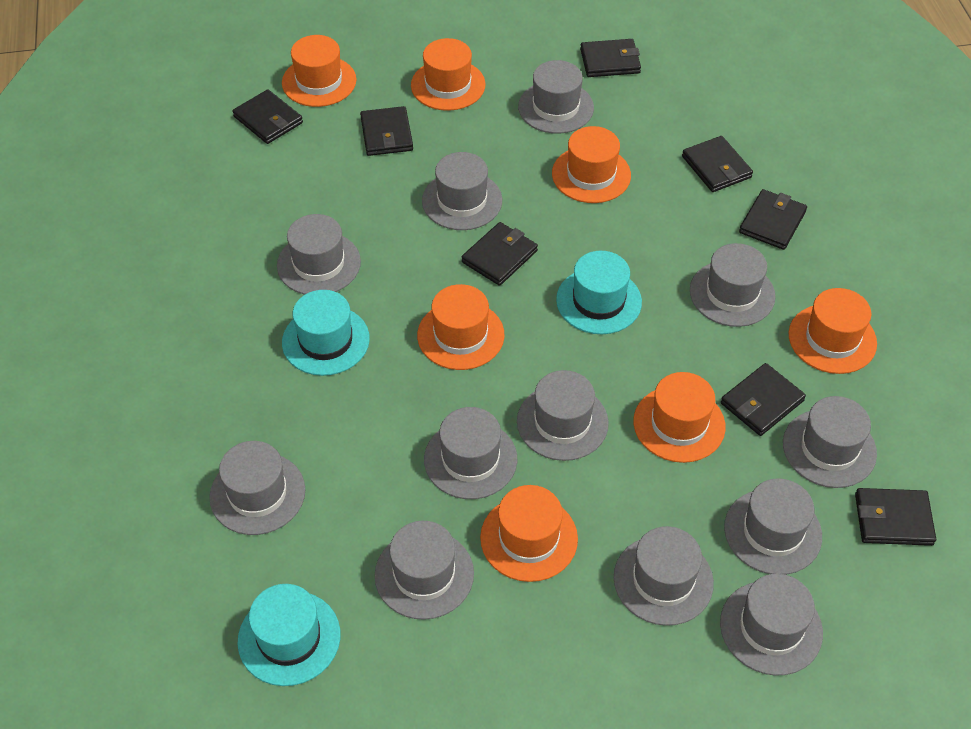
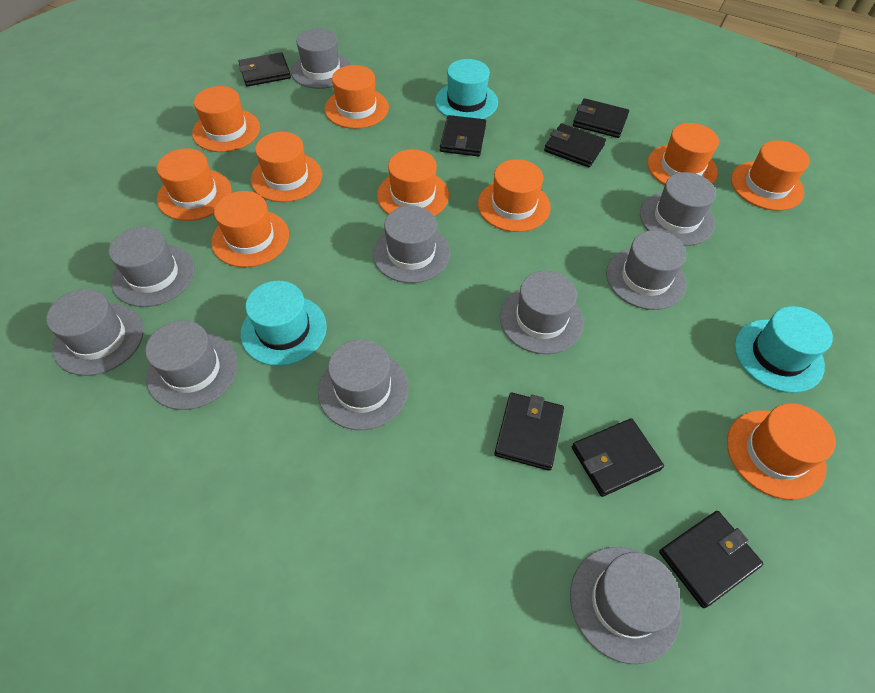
black wallet: [232,89,303,144] [360,106,413,156] [462,222,538,286] [580,39,641,77] [682,136,753,192] [721,363,806,436] [739,189,807,250] [855,488,936,546] = 8 -> [239,52,291,87] [440,115,486,156] [494,393,564,471] [544,123,606,167] [572,418,664,497] [573,98,629,138] [659,511,763,608] = 7
grey hat: [209,441,305,535] [277,214,361,295] [375,521,474,620] [422,152,502,230] [424,407,517,499] [517,370,609,461] [518,60,594,134] [614,526,714,626] [690,243,776,327] [720,574,823,676] [724,478,822,575] [783,396,877,488] = 12 -> [46,289,144,376] [109,227,195,307] [145,320,238,410] [291,29,351,89] [318,339,409,430] [373,206,450,283] [500,271,583,354] [570,547,681,664] [606,230,687,310] [640,172,716,246] = 10
orange hat: [282,35,356,107] [411,38,486,111] [417,284,505,370] [480,485,578,582] [552,126,631,203] [633,372,726,463] [788,288,877,374] = 7 -> [157,148,232,221] [192,86,260,152] [211,191,289,267] [251,132,322,202] [324,65,389,129] [377,149,449,216] [478,159,551,232] [647,123,719,185] [727,403,836,500] [731,140,810,211] = 10

